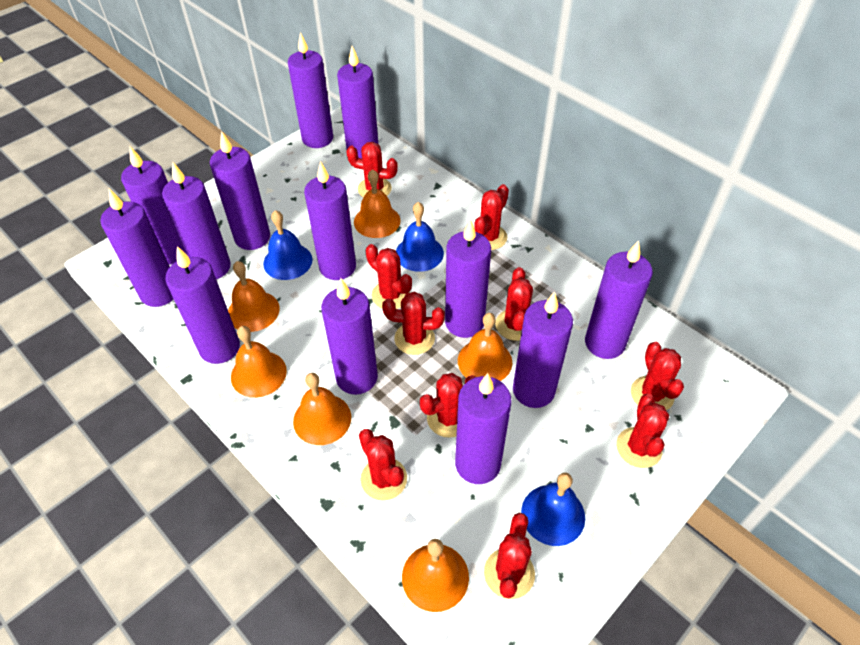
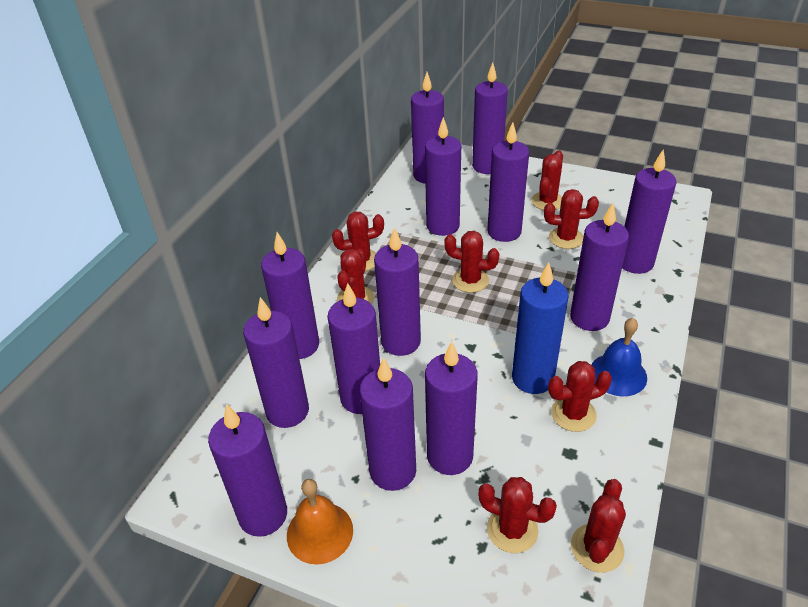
blue bell: [263,210,312,280] [396,202,444,272] [521,473,585,546] = 3 -> [591,318,647,396] = 1
blue candle: none = 0 -> [512,262,569,394] = 1
orange bell: [228,261,280,332] [231,326,287,398] [293,373,351,445] [354,169,400,238] [402,539,469,612] [458,313,512,381] = 6 -> [287,479,353,565] = 1
red cactus: [346,142,398,197] [359,429,407,501] [365,244,412,309] [382,292,445,355] [420,373,476,438] [474,184,509,250] [484,513,535,599] [495,267,533,341] [616,394,669,468] [631,342,684,410] = 10 -> [332,212,384,271] [337,249,374,304] [444,231,500,293] [478,477,557,553] [531,151,563,210] [544,189,599,249] [548,361,612,432] [571,479,626,573] = 8

